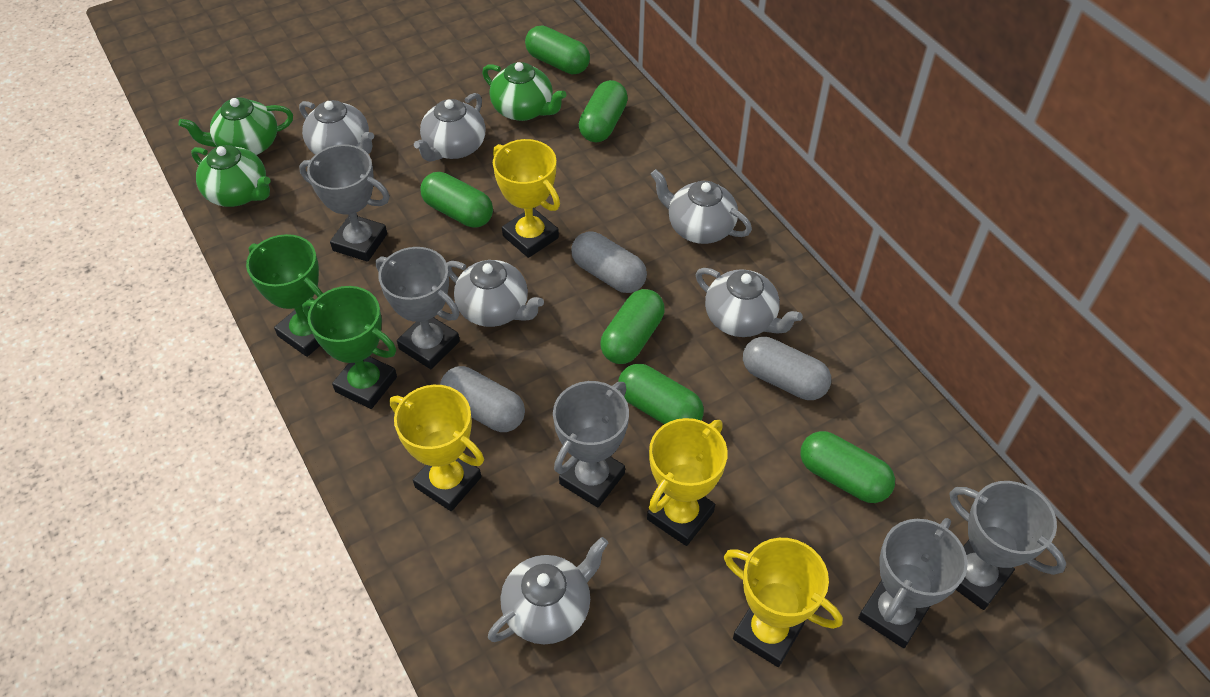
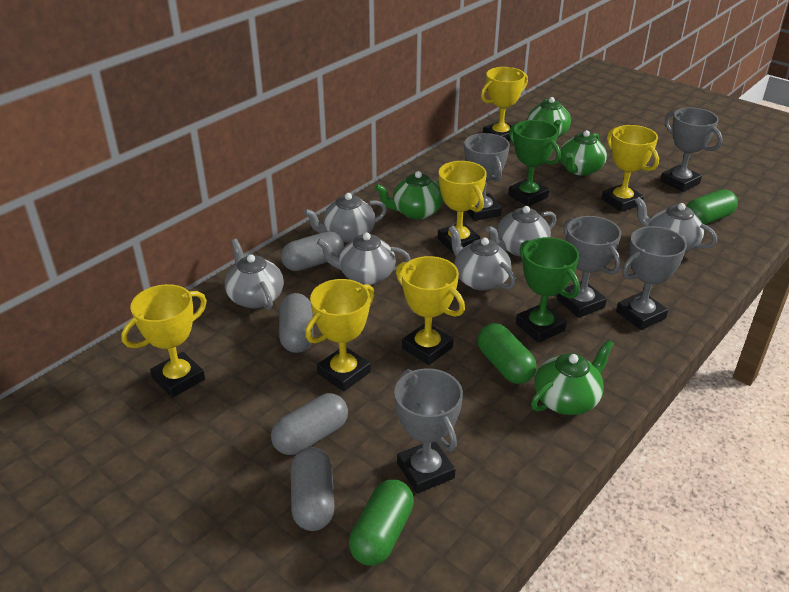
green capsule: [420,172,493,228] [525,25,590,75] [579,80,628,143] [600,289,665,364] [618,364,704,424] [800,431,895,503] = 6 -> [349,480,414,566] [477,323,537,384] [686,189,738,225] = 3
green teapot: [178,97,293,155] [191,145,271,207] [482,62,567,121] = 3 -> [375,171,444,219] [527,97,571,138] [531,340,614,415] [560,130,607,176] = 4
grey capsule: [440,366,525,432] [571,232,647,293] [743,337,831,400] = 3 -> [271,393,348,455] [279,293,314,353] [281,231,344,271] [291,447,335,531] = 4
yellow trophy: [390,385,484,511] [493,139,560,258] [647,418,728,546] [724,538,843,667] = 4 -> [121,284,207,398] [305,279,375,391] [396,256,465,365] [438,161,487,254] [481,67,528,141] [601,125,659,212] = 6

